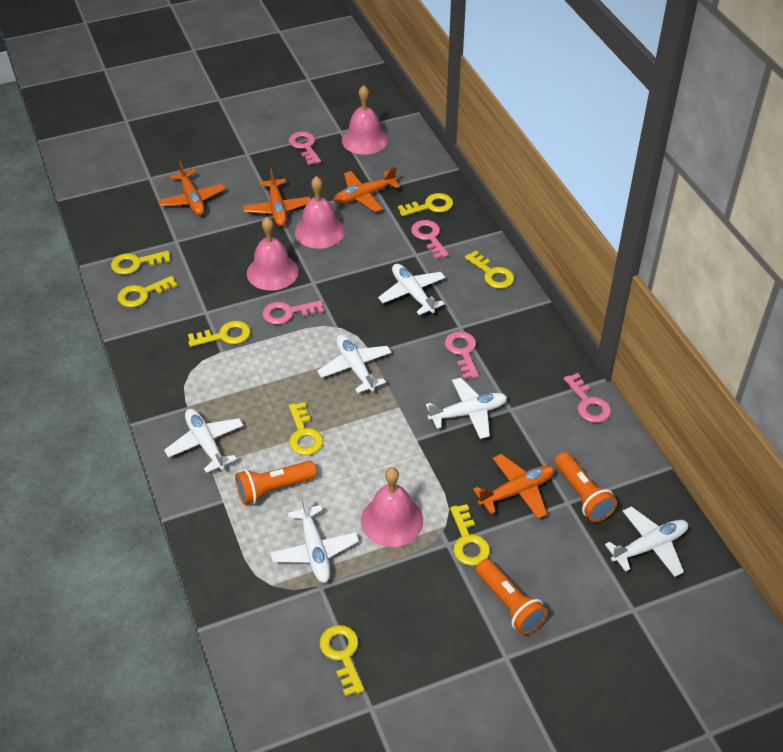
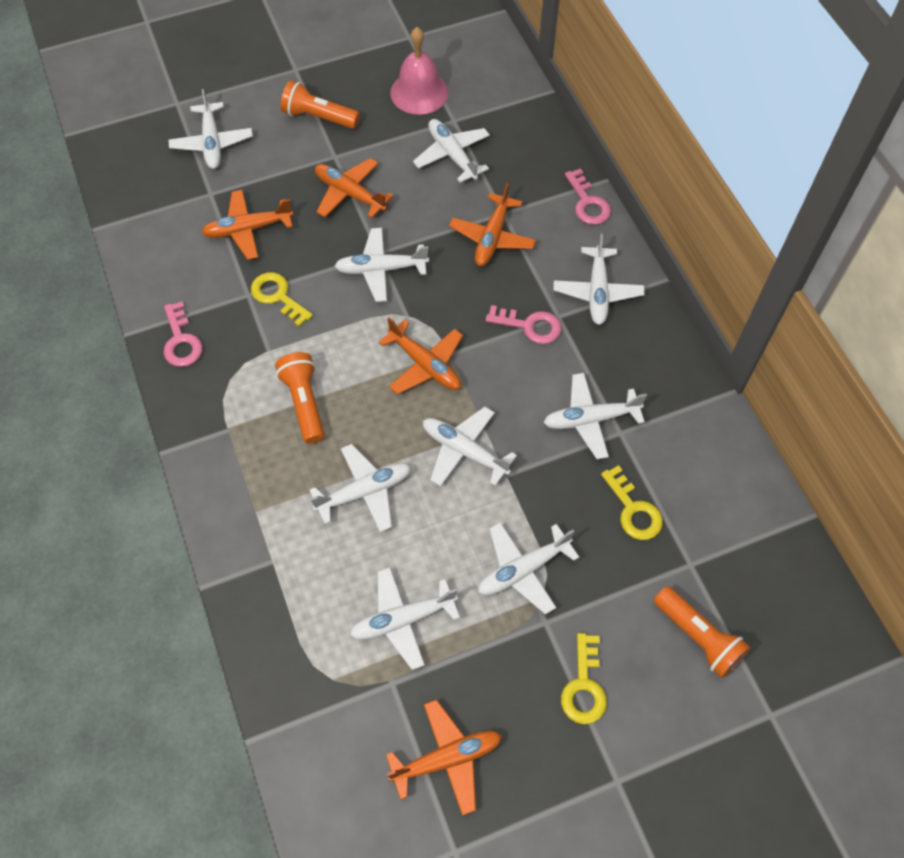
orange plane: [158,160,225,216] [243,168,311,226] [333,166,400,212] [473,454,555,519] = 4 -> [201,190,293,260] [315,158,394,218] [379,317,463,394] [386,699,502,816] [449,182,536,266] = 5
pink bell: [247,217,299,291] [295,176,345,249] [342,85,388,155] [361,467,423,547] = 4 -> [390,27,449,115] = 1
pink key: [262,300,324,325] [289,131,321,165] [411,220,449,260] [445,331,479,379] [564,373,611,423] = 5 -> [163,301,203,367] [486,305,561,344] [565,169,611,225] = 3
white plane: [164,409,244,473] [270,495,359,583] [317,335,392,393] [378,264,446,315] [426,378,507,439] [605,506,688,577] = 6 -> [168,89,253,169] [310,444,411,532] [335,228,429,302] [350,567,460,670] [413,119,490,183] [423,407,517,486] [478,522,579,615] [544,373,647,459] [553,233,645,325] = 9
yellow key: [111,251,171,275] [117,276,178,307] [188,321,251,347] [289,402,323,455] [320,625,364,697] [398,193,453,216] [450,504,490,566] [465,250,514,289] = 8 -> [251,272,313,327] [561,633,607,725] [601,465,663,540] = 3

